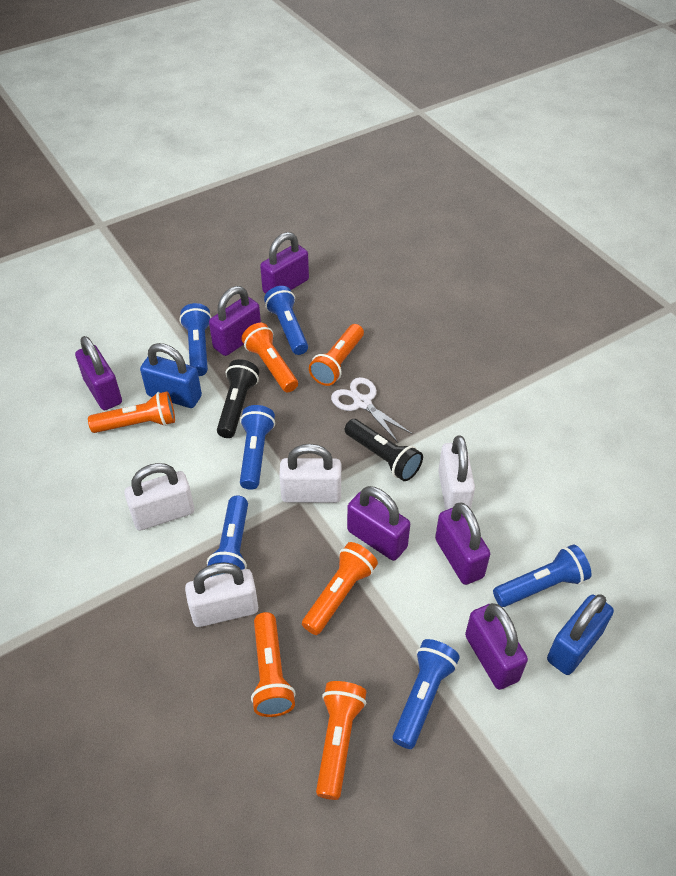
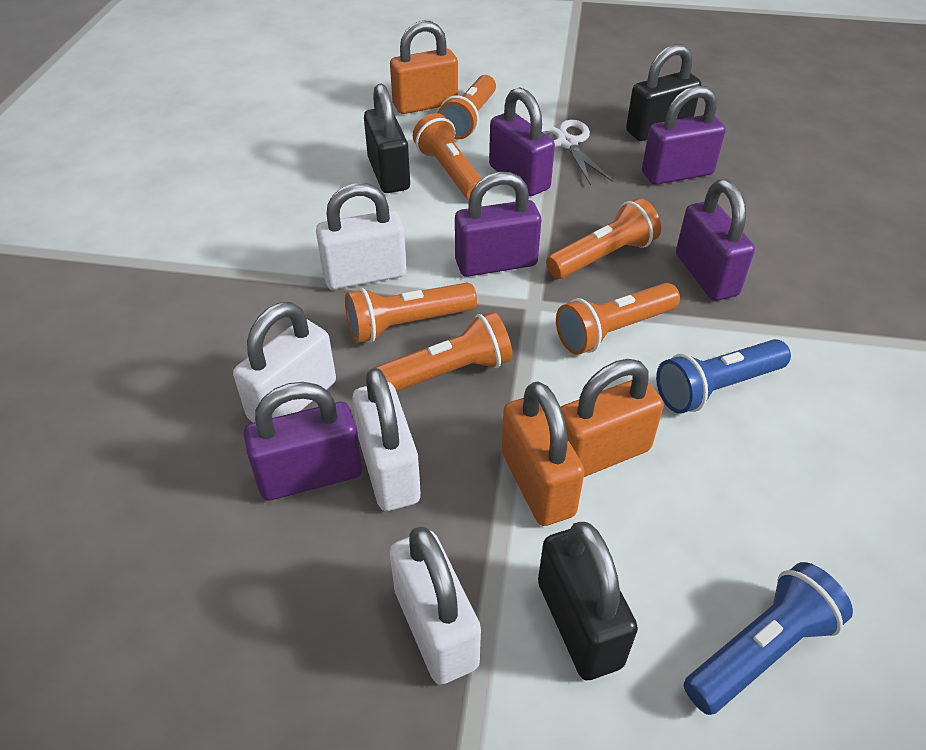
black flashlight: [217,359,259,438] [345,419,423,481] = 2 -> none = 0
black padlock: none = 0 -> [364,83,410,193] [538,522,638,680] [626,44,701,141] = 3
blue flashlight: [179,303,212,376] [207,495,248,577] [240,405,275,490] [264,286,308,355] [392,639,460,749] [493,544,591,607] = 6 -> [656,339,791,414] [684,562,853,715] = 2
blue padlock: [140,343,202,408] [547,594,614,675] = 2 -> none = 0
orange padlock: none = 0 -> [390,20,458,114] [501,381,585,526] [560,359,664,477] = 3
purple padlock: [75,336,122,410] [209,286,261,356] [260,232,309,294] [347,486,410,561] [435,502,490,585] [465,603,528,690] = 6 -> [244,382,362,501] [455,172,541,277] [489,87,555,196] [642,85,726,185] [676,179,755,301] = 5

